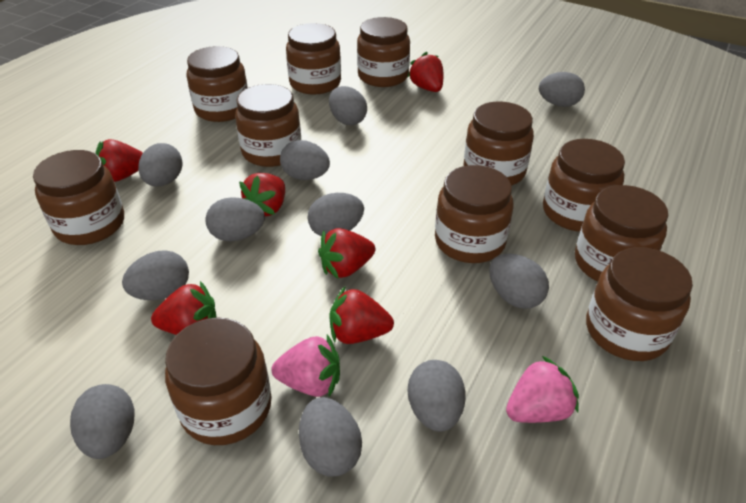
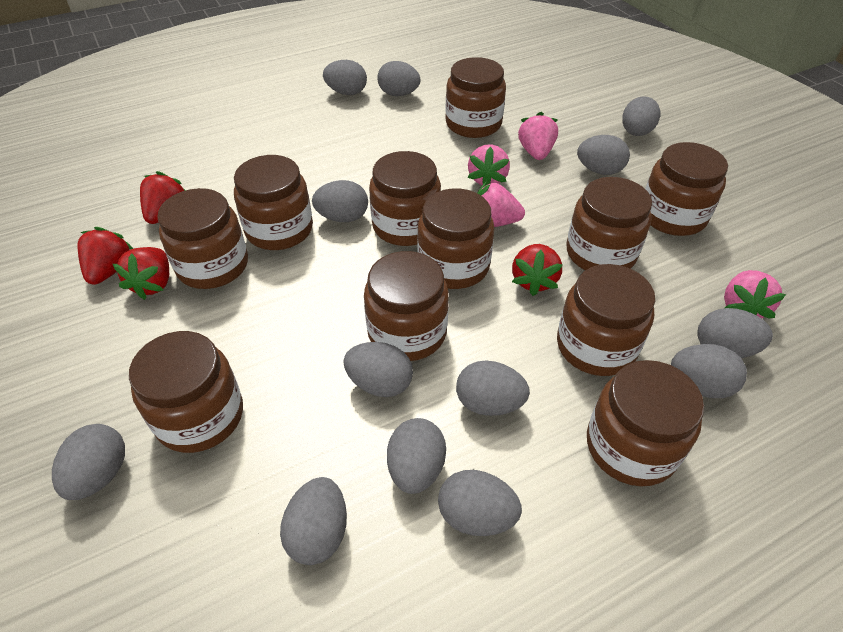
grey egg: [70,384,135,459] [122,250,189,300] [138,143,183,186] [205,197,265,241] [280,140,330,180] [299,397,362,477] [308,193,364,236] [329,86,367,125] [408,360,466,432] [489,253,549,309] [539,72,585,107] = 11 -> [52,424,125,500] [280,477,347,565] [312,180,368,222] [323,60,367,95] [343,342,413,397] [377,61,421,96] [387,418,446,494] [438,470,522,536] [456,361,530,416] [577,135,630,175] [622,96,660,136] [671,344,747,398] [697,308,773,358] = 13
pink strawberry: [272,335,340,397] [506,356,579,423] = 2 -> [468,144,510,185] [478,181,525,227] [518,112,558,160] [724,270,786,319] = 4
red strawberry: [95,139,143,182] [151,281,217,335] [239,173,285,217] [318,228,375,279] [329,287,394,344] [408,52,443,92] = 6 -> [77,227,133,285] [113,247,169,300] [140,171,186,224] [512,244,563,296] = 4

